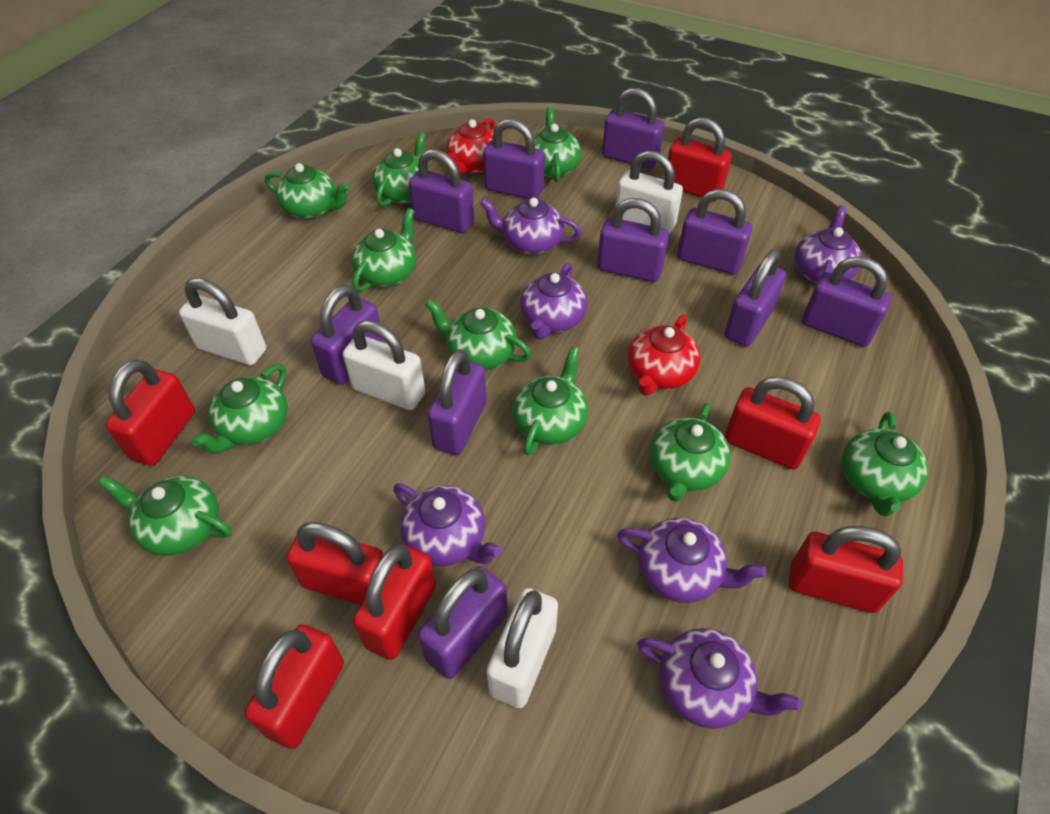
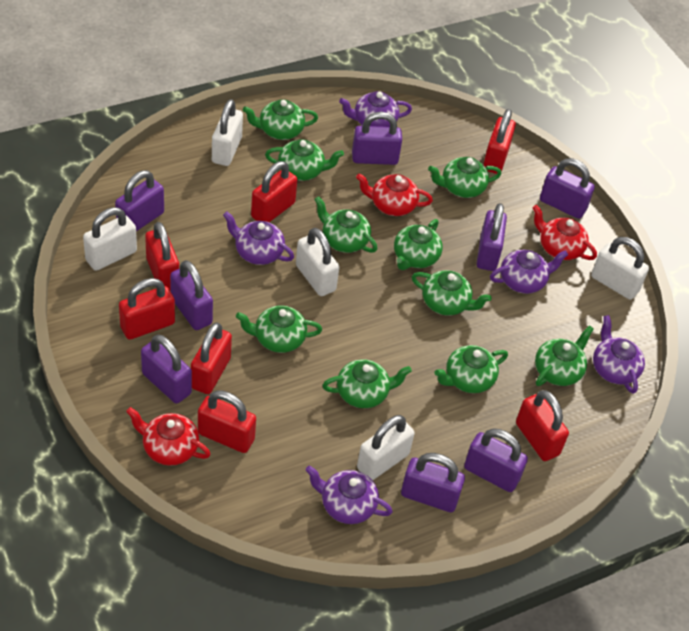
purple padlock: [311,285,384,385] [409,149,474,233] [418,566,508,679] [427,349,486,455] [483,119,545,199] [597,198,669,282] [602,88,664,169] [677,189,752,275] [724,249,786,347] [802,256,891,347] = 10 -> [115,170,164,231] [141,334,192,403] [170,260,213,330] [352,112,402,165] [401,453,465,512] [464,428,528,492] [477,203,507,271] [540,158,595,219] = 8
purple teapot: [393,483,502,566] [480,198,581,254] [520,262,588,340] [617,518,766,603] [637,628,802,729] [794,205,862,283] = 6 -> [223,211,294,265] [305,466,393,524] [339,91,412,127] [490,250,568,294] [593,315,645,394] = 5
red teapot: [446,118,495,174] [628,315,700,396] = 2 -> [126,407,211,466] [356,174,433,216] [532,205,597,260] = 3
white padlock: [179,278,266,365] [343,320,425,410] [486,588,558,708] [615,151,683,234] = 4 -> [83,207,137,271] [212,99,243,166] [296,228,339,296] [357,415,415,480] [591,237,649,300] = 5

